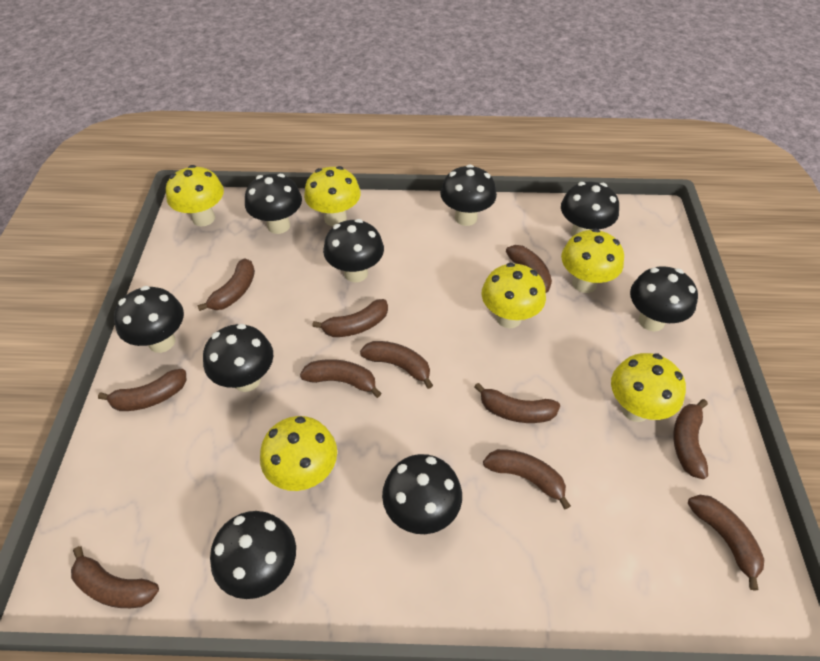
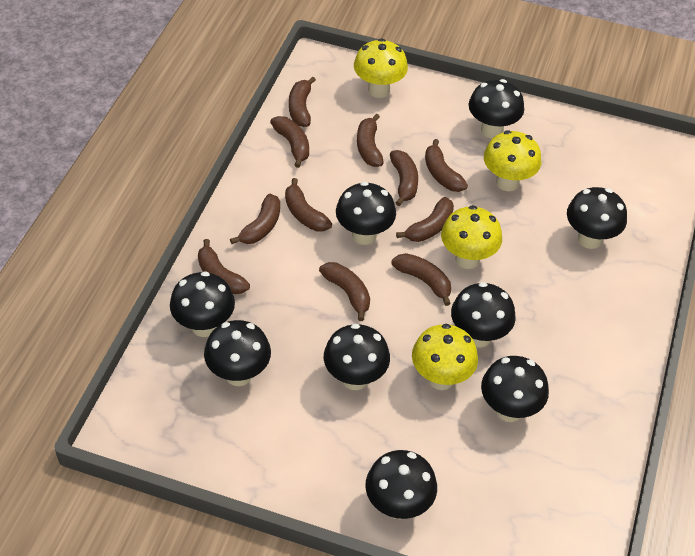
yellow mushroom: [166,165,224,226] [260,416,337,491] [304,166,361,226] [482,263,546,329] [561,228,624,293] [611,353,686,422] = 6 -> [354,39,408,98] [412,324,478,390] [441,205,502,269] [484,130,541,191] = 4

